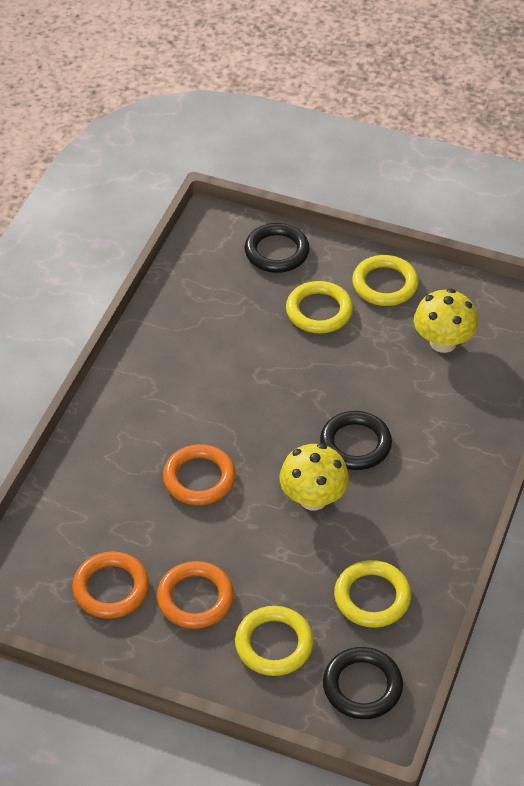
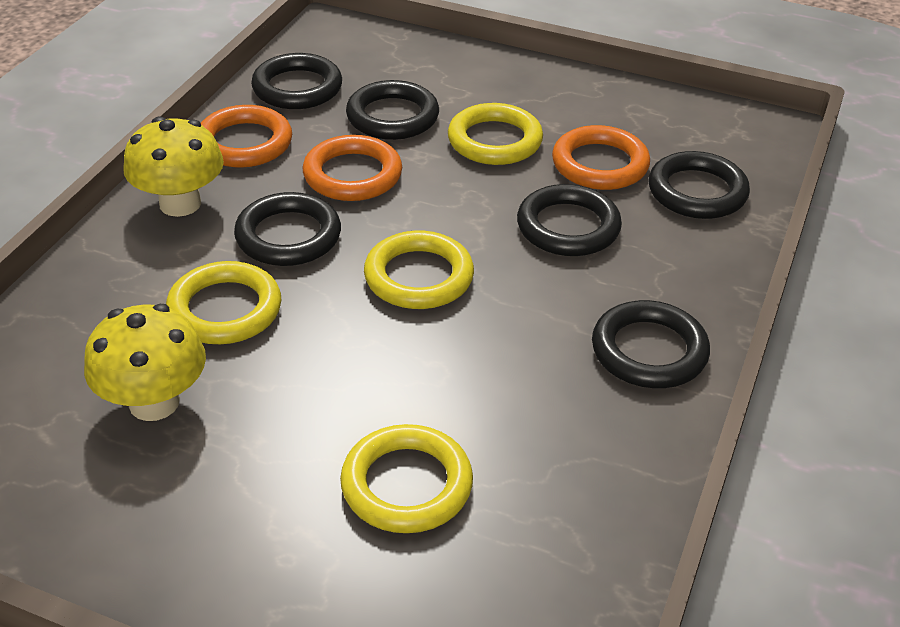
black ring: [244,223,310,273] [320,411,392,470] [323,647,403,719] = 3 -> [234,192,341,266] [251,53,342,109] [346,80,439,140] [517,184,622,256] [592,300,710,388] [649,151,750,219] = 6

